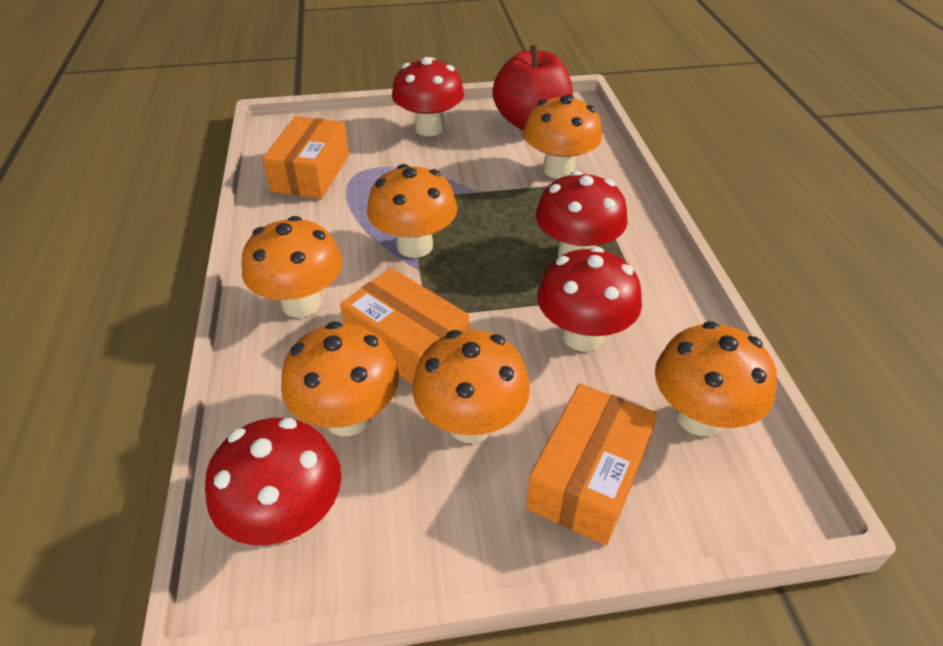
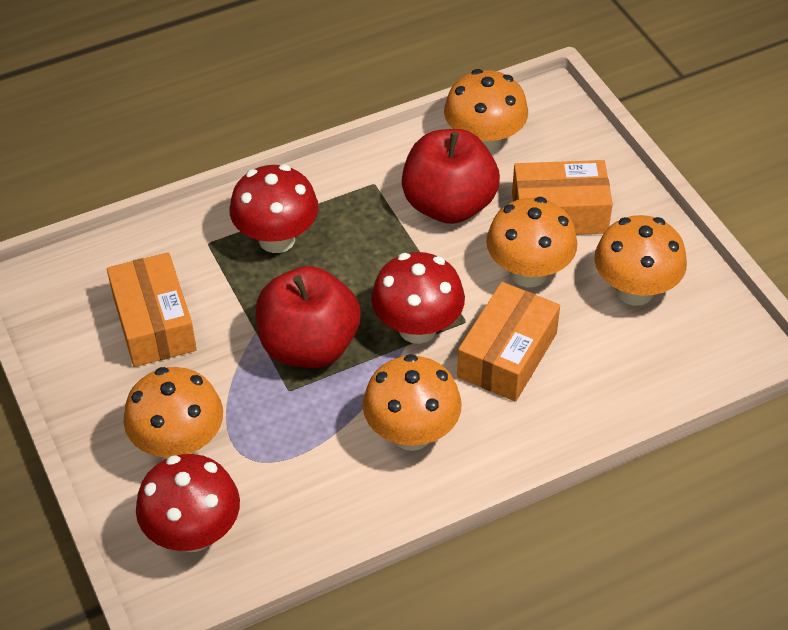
orange mushroom: [242,216,342,318] [281,321,399,436] [367,164,457,258] [412,330,530,443] [523,94,602,179] [655,321,777,436] = 6 -> [123,367,223,459] [363,354,462,451] [444,69,528,154] [486,197,578,288] [594,215,687,306] = 5
red apple: [493,45,573,130] = 1 -> [256,266,361,368] [402,129,500,224] = 2
red mushroom: [205,418,342,545] [392,57,464,136] [536,171,628,257] [537,246,642,351] = 4 -> [136,454,240,552] [229,164,319,253] [371,252,465,344] = 3

